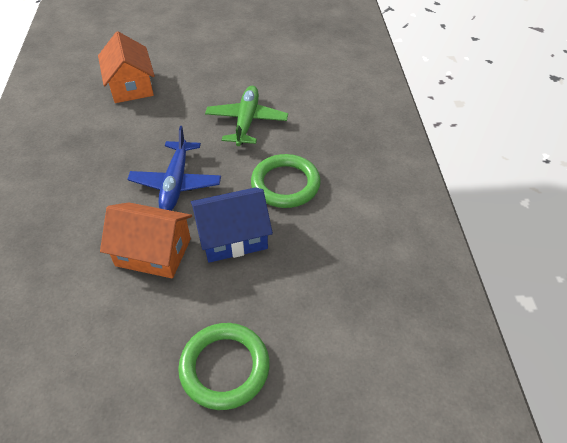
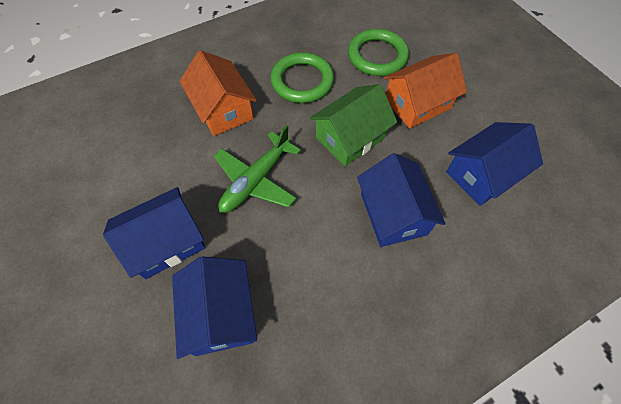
blue house: [191,187,273,263] = 1 -> [103,187,206,279] [172,257,257,359] [357,153,446,247] [446,122,543,206] = 4
blue plane: [127,126,221,211] = 1 -> none = 0
green house: none = 0 -> [310,84,397,167] = 1

